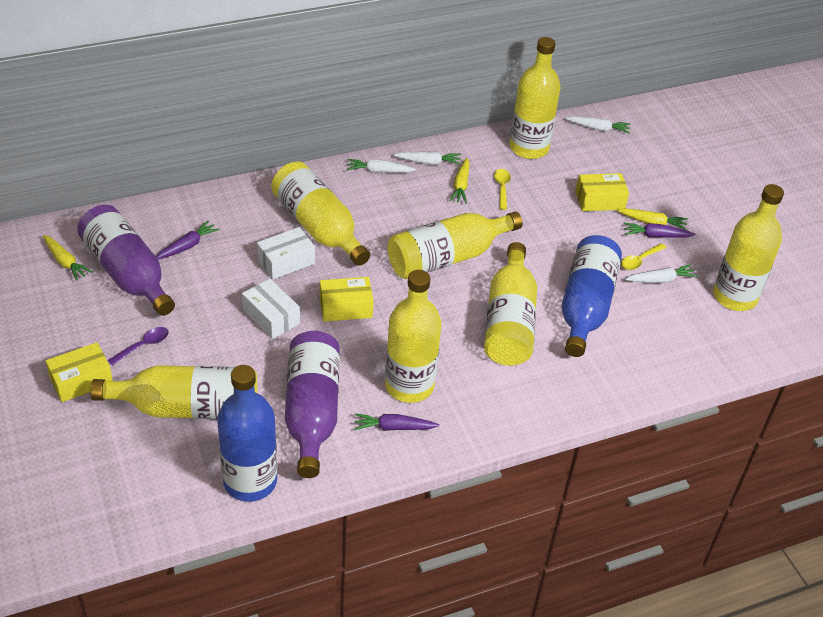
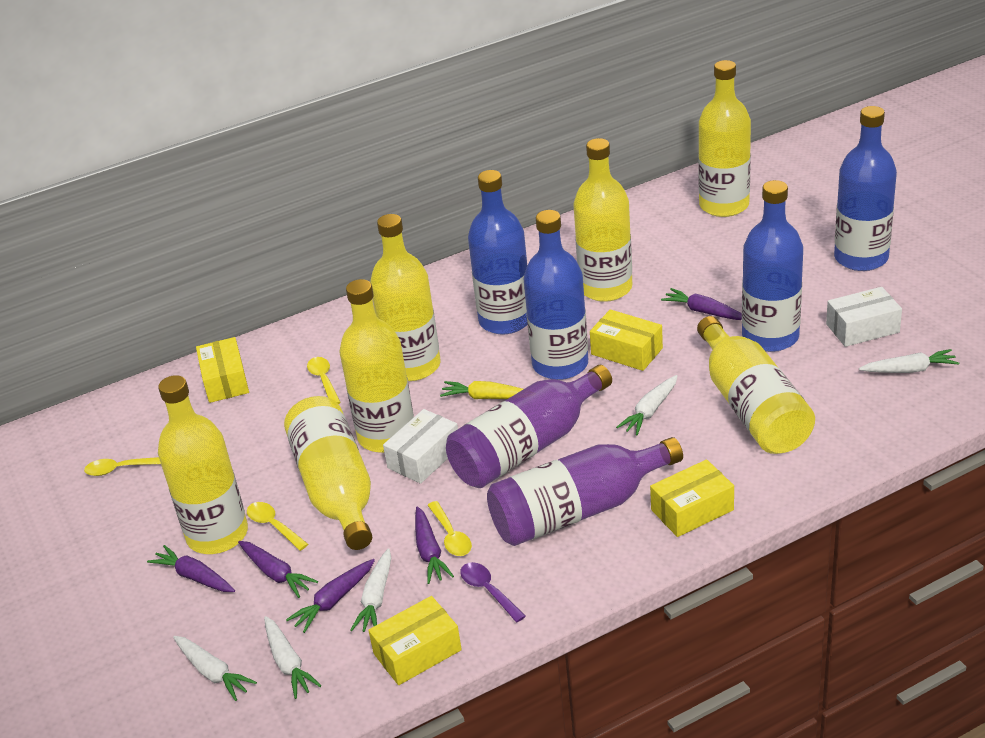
blue bottle: [217,365,277,502] [562,235,622,357] = 2 -> [468,170,528,335] [524,210,588,380] [742,180,803,352] [834,106,897,271] = 4
purple carrot: [156,220,220,259] [354,413,439,431] [623,223,695,238] = 3 -> [147,545,235,592] [238,541,318,598] [286,559,375,633] [415,507,454,584] [661,288,742,320] = 5
white carrot: [347,159,416,173] [393,152,461,165] [565,116,630,133] [625,264,698,283] = 4 -> [173,636,257,701] [264,616,321,699] [350,548,391,632] [616,375,677,435] [859,349,959,373] = 5
yellow box: [46,342,113,402] [320,277,374,322] [575,173,629,211] = 3 -> [196,337,249,403] [368,596,462,685] [590,309,663,371] [650,459,734,537] = 4
yellow carrot: [43,235,93,281] [449,158,470,203] [617,208,688,230] = 3 -> [440,381,523,399] = 1
yellow spoon: [494,169,511,210] [621,243,666,270] = 2 -> [84,457,161,476] [247,502,308,551] [307,357,341,404] [428,501,472,556] = 4

